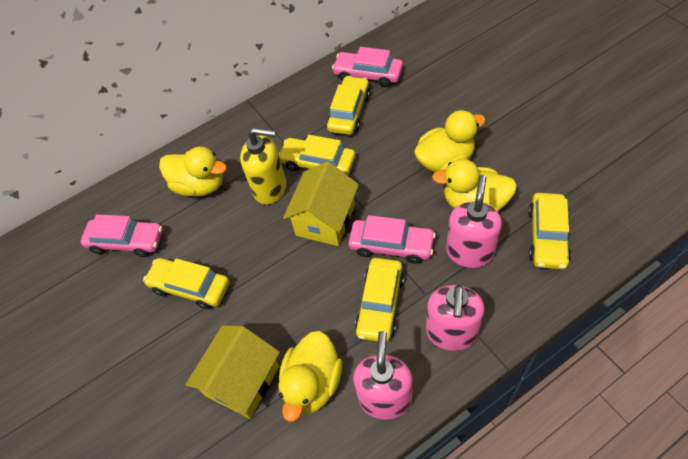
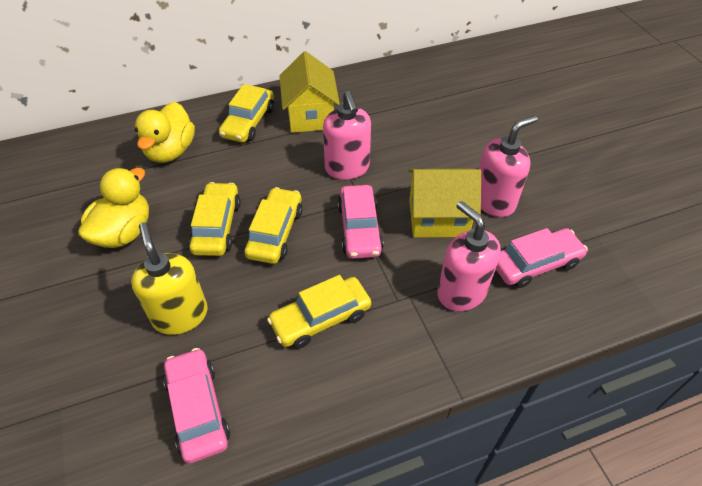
yellow car: [143,258,229,309] [278,135,356,175] [327,76,370,135] [355,258,404,342] [528,193,571,269] = 5 -> [189,182,241,256] [219,84,274,143] [244,187,303,264] [267,275,371,349] = 4
yellow duck: [159,146,227,196] [279,331,342,422] [414,110,486,172] [432,159,517,212] = 4 -> [78,168,149,248] [135,102,195,163] = 2

